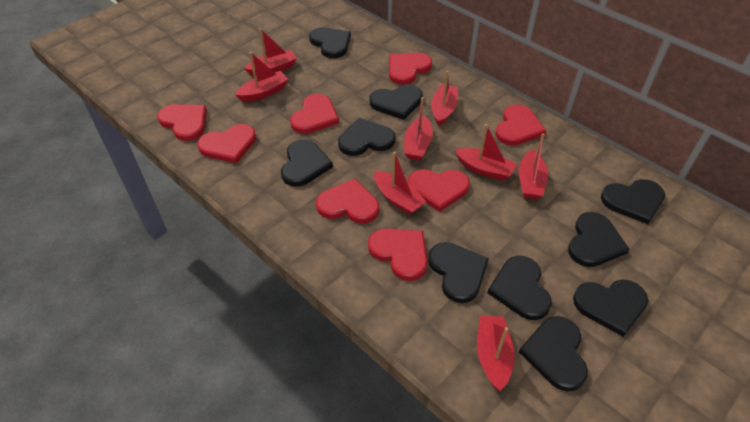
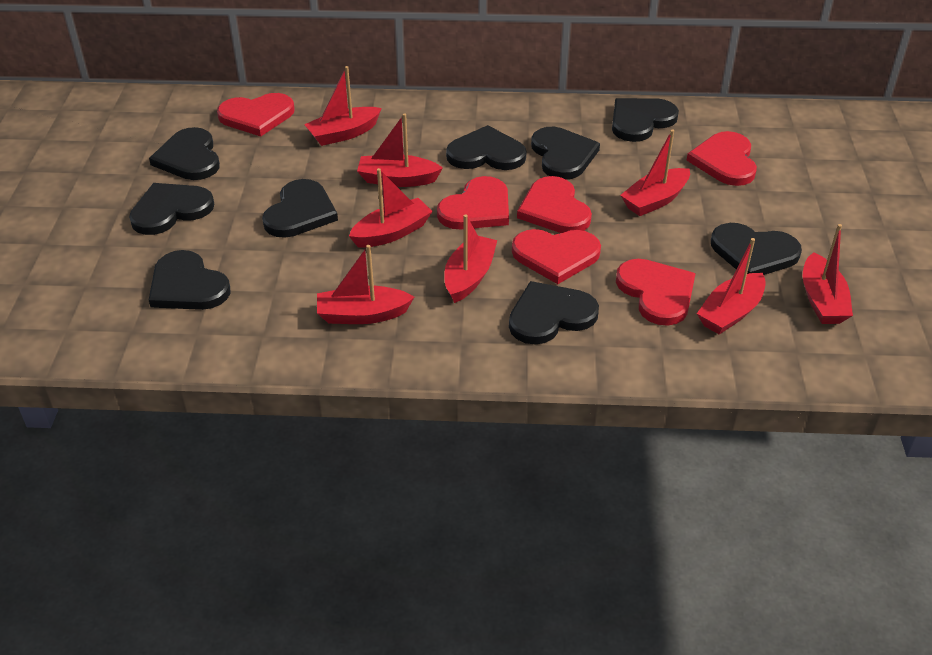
black heart: [281,139,333,187] [309,27,351,58] [338,118,395,156] [369,85,423,120] [428,242,489,303] [487,256,552,320] [519,316,588,391] [568,212,630,267] [573,279,648,337] [601,179,665,224] = 10 -> [129,183,214,235] [149,127,220,180] [149,250,230,310] [262,179,338,238] [446,125,527,170] [509,281,599,345] [531,127,600,180] [612,98,679,142] [711,223,802,275] = 9
red heart: [157,104,207,141] [197,124,256,164] [290,94,339,134] [316,179,379,224] [368,229,428,281] [389,53,432,85] [408,169,470,212] [496,104,546,146] = 8 -> [217,93,295,136] [437,176,509,229] [512,229,601,284] [517,176,592,233] [616,259,696,326] [686,131,757,186] = 6

